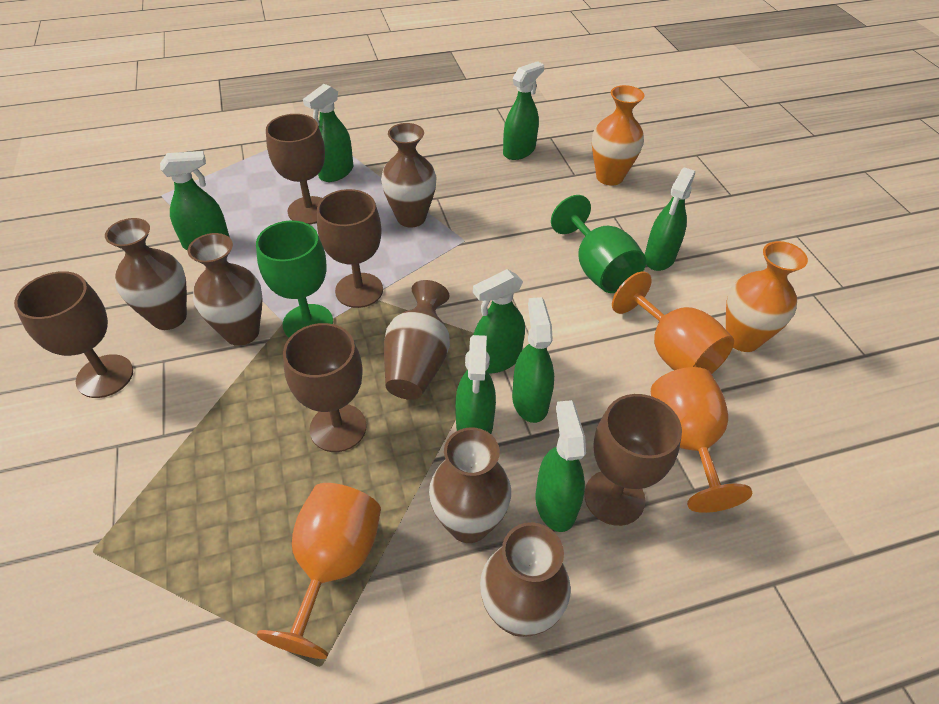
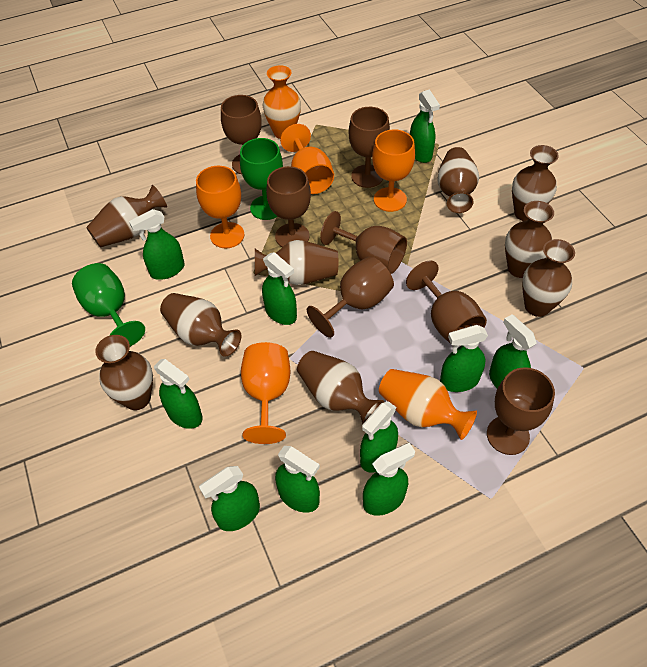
brown goblet: [14,271,133,398] [266,114,325,224] [283,323,367,452] [317,189,383,308] [584,394,682,526] = 5 -> [221,95,262,174] [266,166,311,247] [307,256,394,338] [320,211,407,274] [349,107,390,188] [406,261,487,346] [487,367,555,455] = 7
brown vase: [105,218,187,330] [188,233,263,346] [381,123,436,227] [384,280,450,400] [429,427,511,543] [480,522,571,637] = 6 -> [86,185,167,247] [95,335,153,410] [160,293,241,357] [255,240,338,285] [297,351,384,424] [437,147,479,213] [505,201,554,278] [512,145,559,221] [522,239,575,317] = 9
green spray bottle: [160,151,230,250] [303,84,353,182] [455,335,496,434] [473,269,525,373] [503,61,544,160] [512,297,554,423] [535,400,586,532] [645,167,695,271] = 8 -> [129,209,185,280] [154,359,203,429] [199,466,260,531] [262,252,297,325] [275,446,320,513] [360,401,398,473] [363,443,415,516] [410,90,440,163] [440,325,488,392] [489,314,537,389] = 10
orange goblet: [256,483,381,659] [612,271,734,374] [651,367,752,513] = 3 -> [196,166,244,248] [241,342,290,444] [280,124,334,194] [372,130,415,212] = 4

